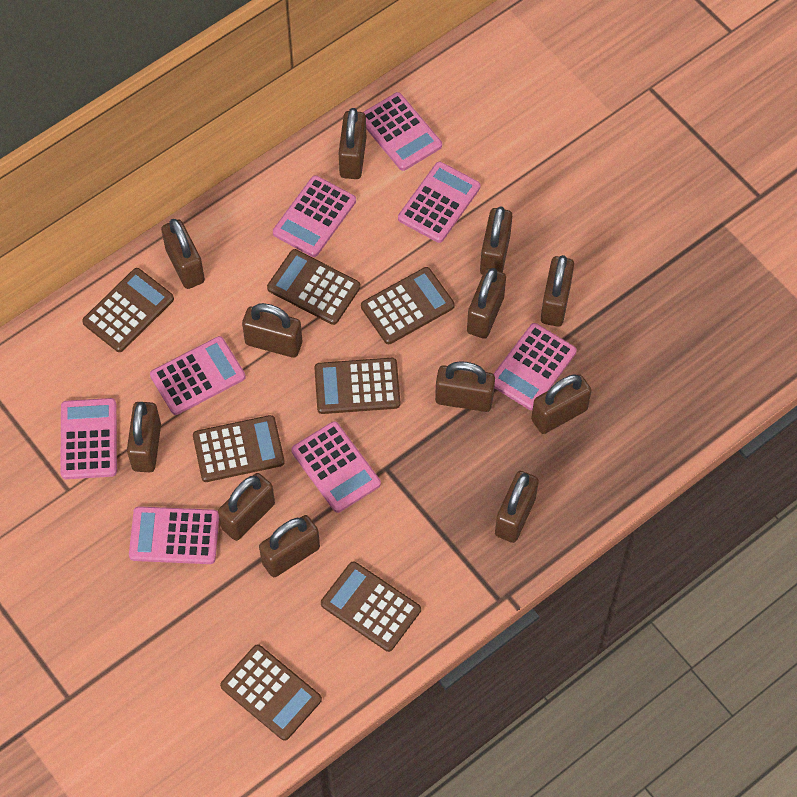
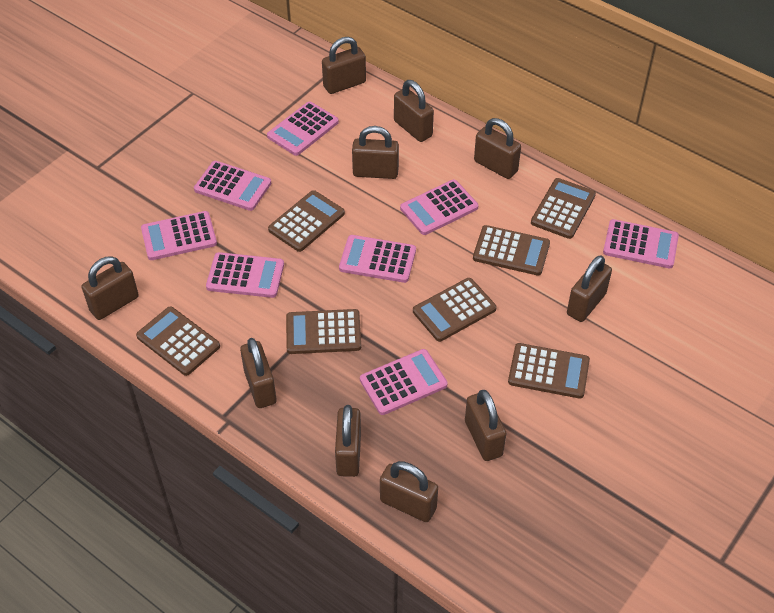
brown padlock: [127,402,161,472] [161,219,205,289] [218,473,275,541] [242,303,302,358] [259,515,320,577] [339,108,366,179] [435,361,495,412] [467,268,506,339] [480,206,512,275] [495,471,539,543] [531,374,592,434] [541,255,574,327] = 12 -> [81,256,139,320] [240,338,276,408] [322,37,366,94] [335,405,361,477] [352,126,399,179] [380,461,438,522] [394,80,434,142] [465,390,506,461] [474,118,521,179] [567,255,612,322] = 10

